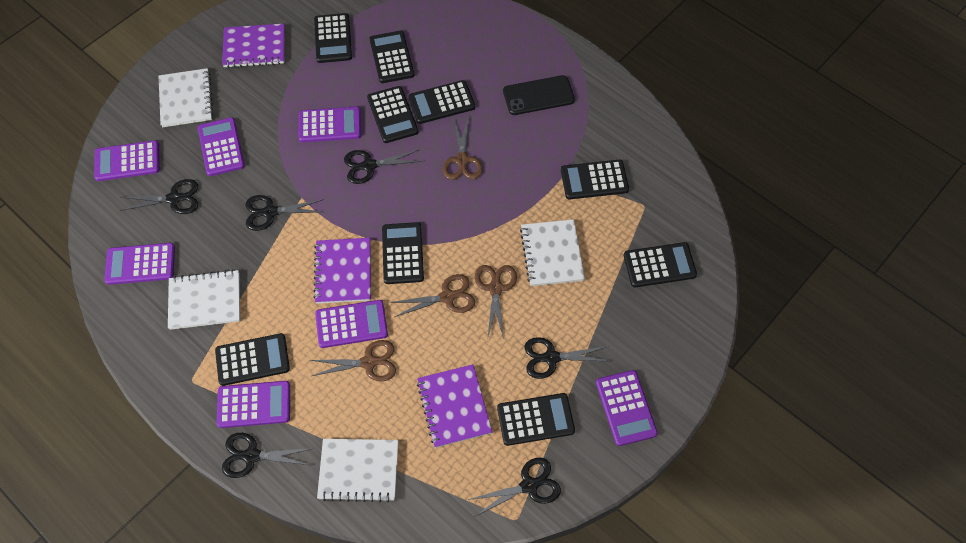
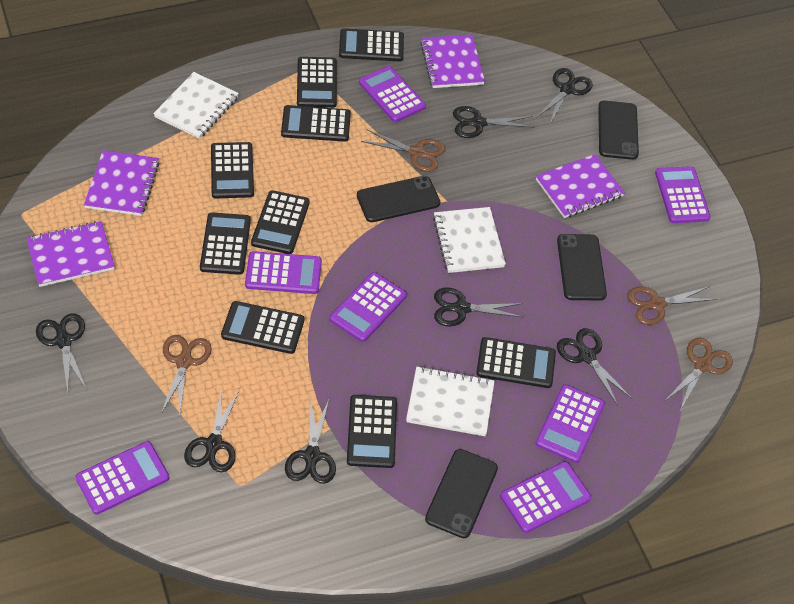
black phone: [503,75,575,115] = 1 -> [357,176,440,222] [425,449,498,538] [557,234,607,300] [598,101,639,160] = 4
black scissors: [119,179,198,214] [222,433,314,478] [246,195,324,231] [344,150,422,184] [468,458,561,517] [524,337,609,379] = 6 -> [36,313,86,392] [184,387,240,472] [285,400,336,484] [434,288,523,327] [453,106,534,138] [536,68,593,124] [557,328,632,405] = 7
purple notebook: [222,24,285,68] [313,238,371,304] [417,364,492,448] = 3 -> [26,221,115,287] [84,150,160,216] [420,35,485,88] [536,154,625,218] = 4
white notebook: [159,68,213,127] [168,269,240,330] [317,439,399,502] [520,219,585,286] = 4 -> [153,72,239,139] [406,366,495,436] [433,207,506,273] = 3

